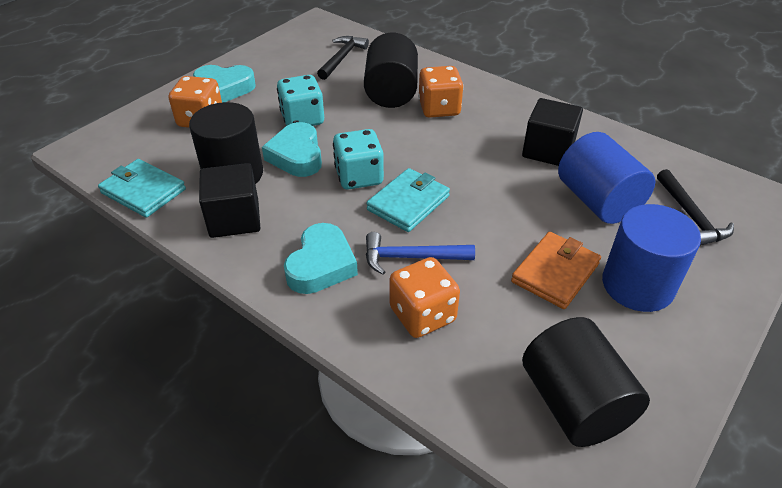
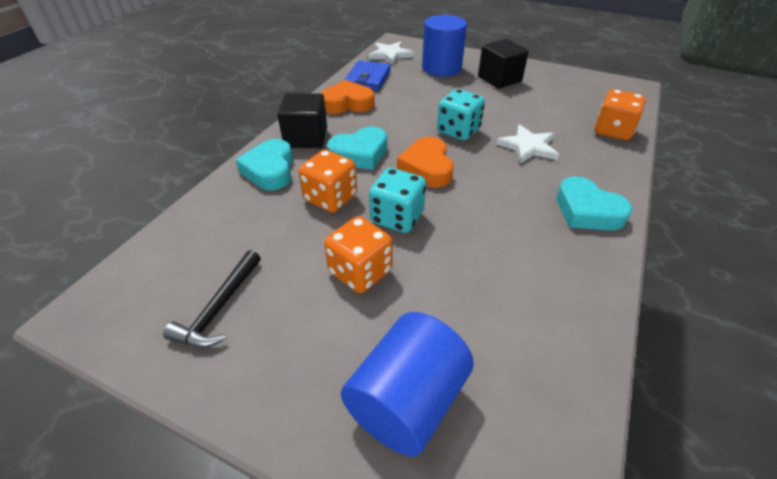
black cylinder: [189,102,263,184] [364,33,418,108] [522,317,650,447] = 3 -> none = 0
black hammer: [317,36,369,80] [657,169,734,246] = 2 -> [163,250,261,348] = 1
blue hammer: [366,232,475,275] = 1 -> none = 0
blue wallet: none = 0 -> [344,60,391,91] = 1
orange heart: none = 0 -> [321,80,375,114] [397,137,454,188] = 2
orange wallet: [511,232,601,309] = 1 -> none = 0
turquoise wallet: [98,159,186,218] [366,168,450,232] = 2 -> none = 0
white star: none = 0 -> [368,41,414,65] [496,124,559,164] = 2

